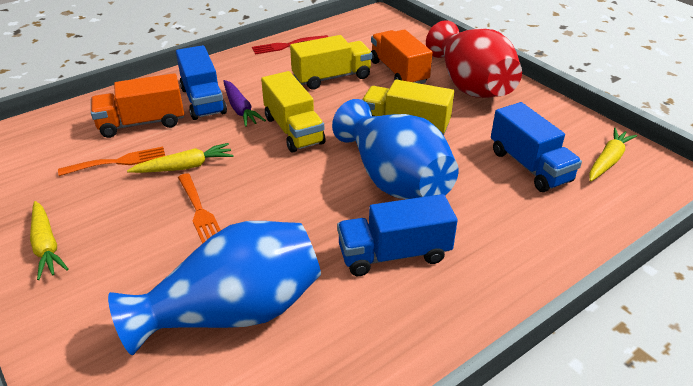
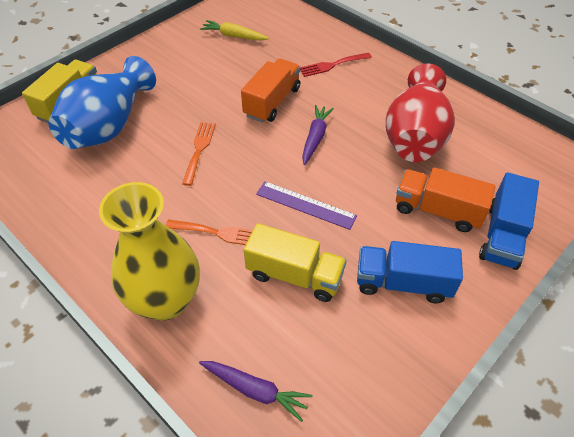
blue truck: [176,45,227,120] [337,194,458,276] [491,102,582,192] = 3 -> [357,241,463,303] [479,172,539,270] = 2
blue vase: [108,221,321,355] [332,99,459,199] = 2 -> [48,56,156,149] = 1
purple carrot: [224,80,266,127] = 1 -> [199,361,312,422] [302,105,334,165] = 2
purple ruler: none = 0 -> [256,181,357,230] = 1
yellow carrot: [30,201,69,280] [127,143,234,173] [589,128,637,182] = 3 -> [200,20,269,41] = 1
yellow truck: [261,71,326,152] [290,35,372,90] [362,80,454,136] = 3 -> [22,60,97,123] [244,223,347,302] = 2
yellow vase: none = 0 -> [99,182,200,320] = 1

